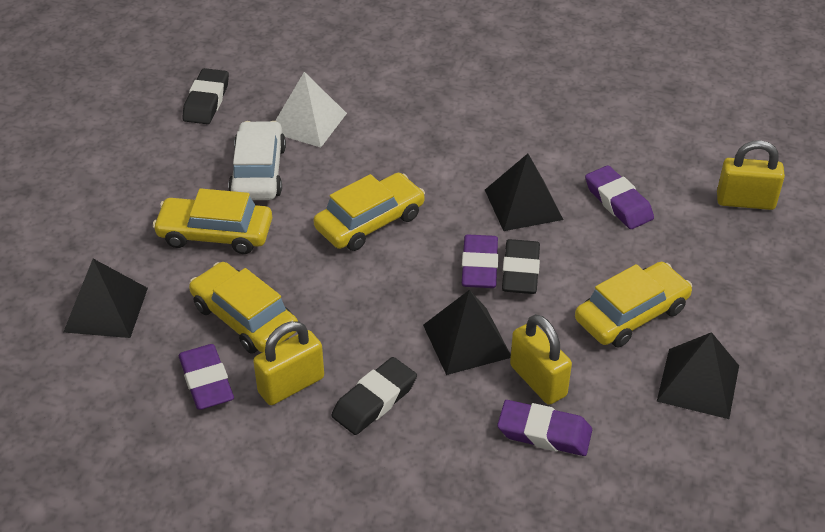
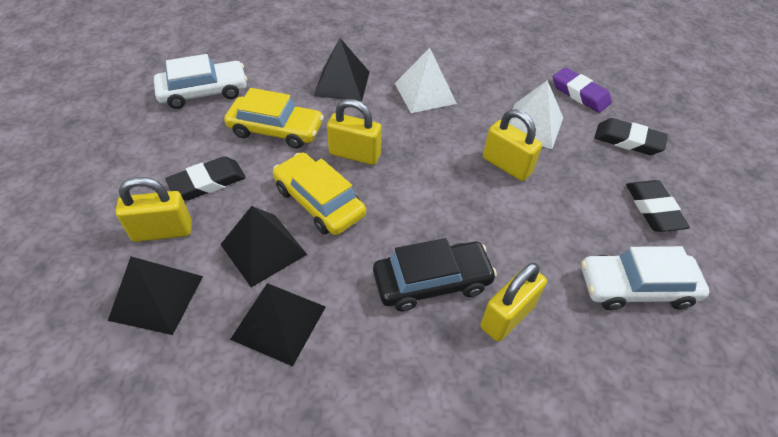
black car: none = 0 -> [373,238,497,311] = 1
purple eraser: [179,344,234,410] [462,234,498,288] [497,400,592,456] [585,165,654,229] = 4 -> [553,67,612,113] = 1
white car: [228,121,286,200] = 1 -> [154,54,247,109] [581,246,709,310] = 2
white pyramid: [275,72,347,148] = 1 -> [395,48,457,113] [509,80,563,149] = 2
yellow car: [153,188,272,254] [189,262,298,354] [313,173,425,251] [575,262,692,347] = 4 -> [224,88,324,149] [273,152,366,235] = 2
yellow padlock: [253,321,324,405] [510,314,572,405] [717,140,785,210] = 3 -> [115,177,192,242] [327,99,382,165] [480,263,547,342] [483,109,542,181] = 4

